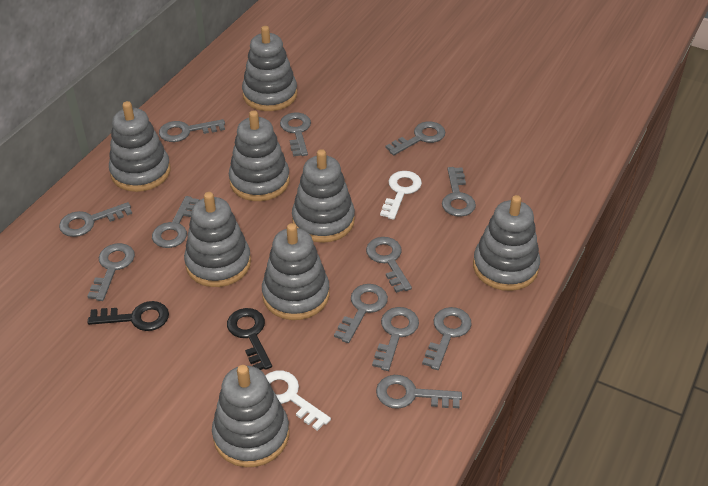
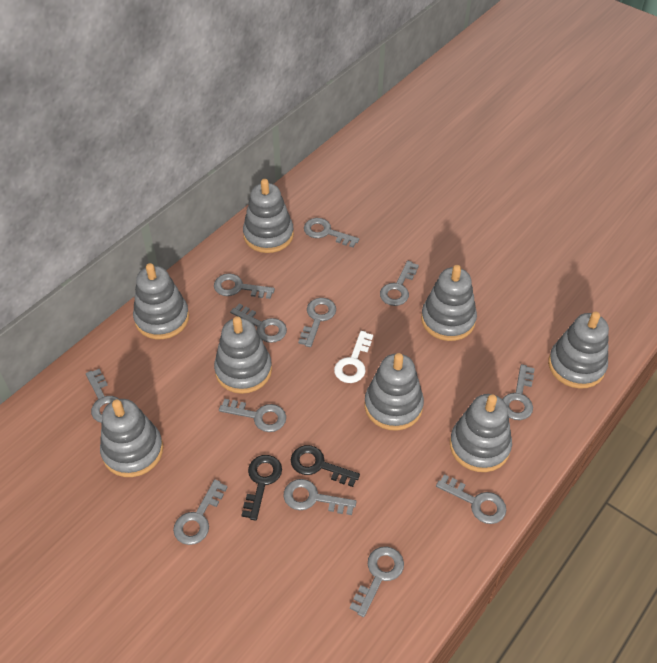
white key: [265,370,331,431] [380,171,422,220] = 2 -> [334,331,373,383] = 1

